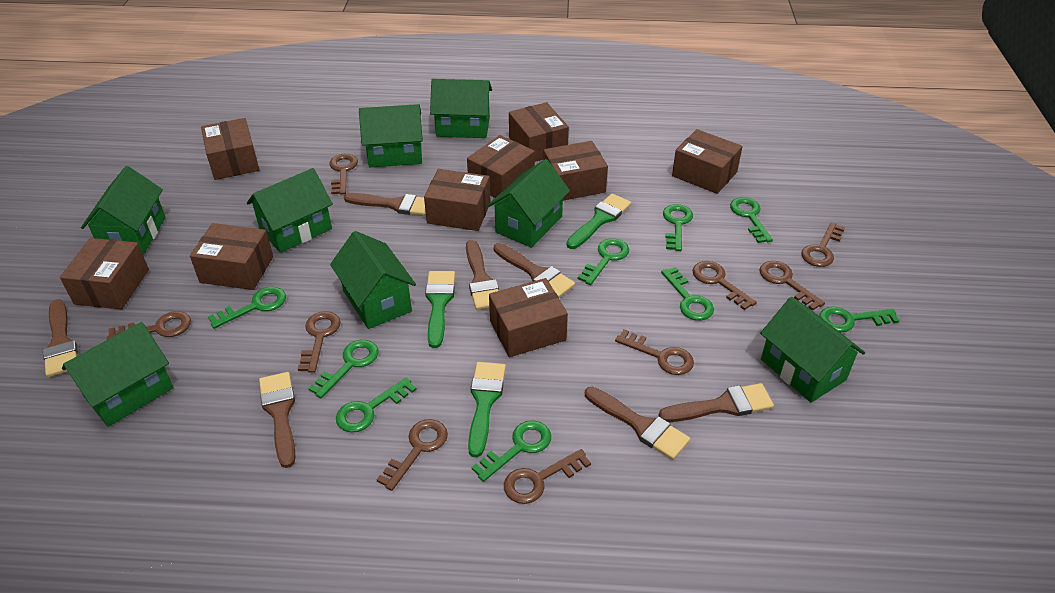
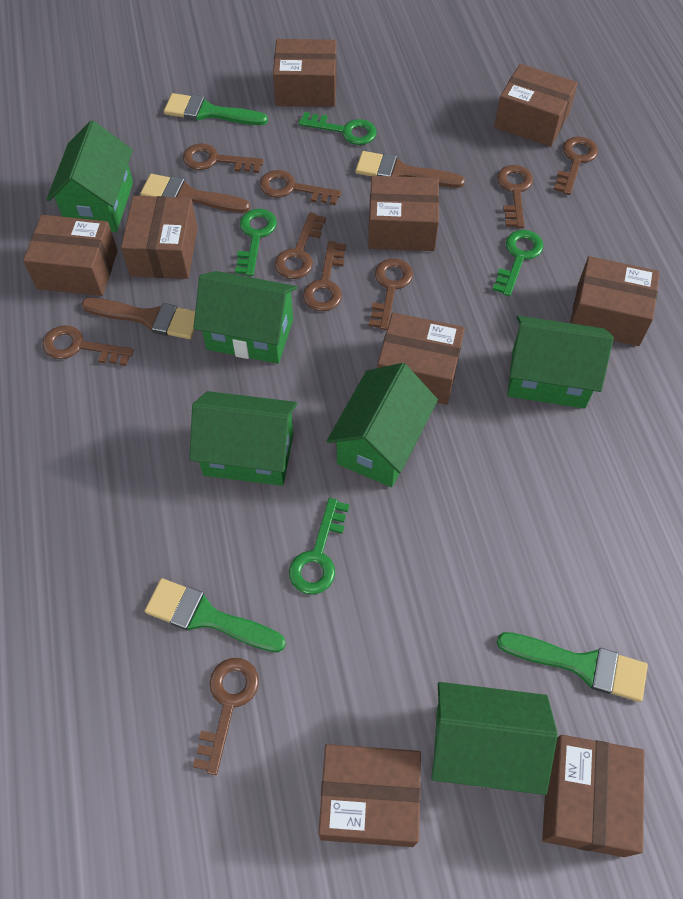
brown brush: [43,299,78,377] [259,372,295,468] [344,193,426,216] [466,240,499,310] [494,243,575,298] [585,387,690,460] [659,383,774,422] = 7 -> [82,298,195,339] [140,174,250,213] [355,151,465,188] = 3
green house: [62,322,174,427] [81,166,166,255] [247,168,333,253] [330,231,416,329] [359,104,423,167] [430,79,492,138] [488,159,570,248] [760,297,865,403] = 8 -> [46,121,133,232] [189,391,297,486] [193,271,297,364] [327,363,438,487] [431,682,558,795] [508,316,613,409] = 6
green key: [208,287,286,329] [308,340,379,398] [336,377,417,432] [472,420,551,482] [578,238,629,285] [661,267,714,321] [663,204,693,251] [730,197,773,243] [819,307,900,333] = 9 -> [235,209,277,276] [289,498,349,594] [299,112,377,145] [493,230,544,296] = 4

